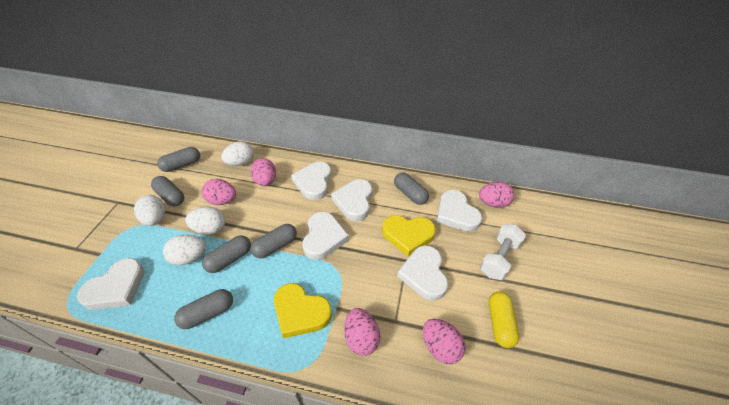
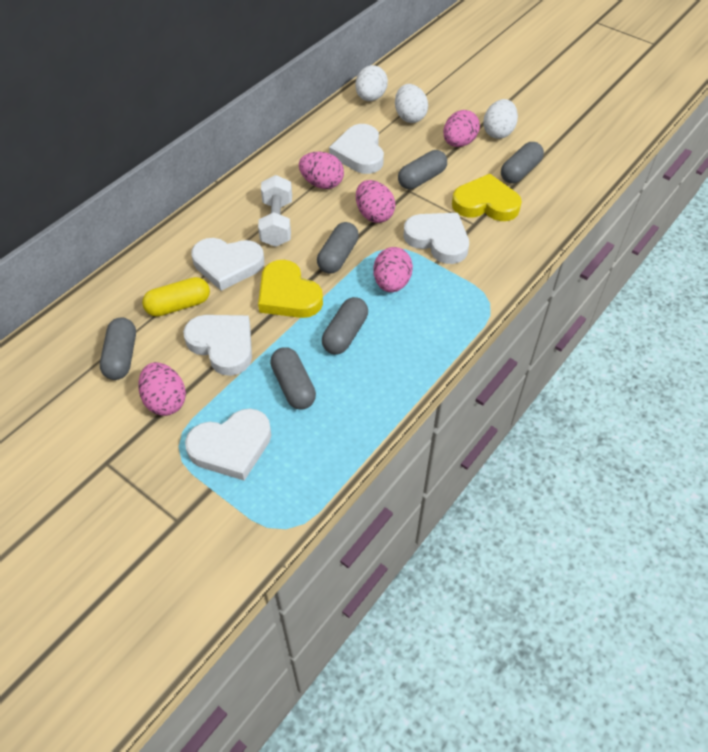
white egg: [134,195,166,226] [163,235,206,265] [185,207,225,235] [221,141,254,166] = 4 -> [355,65,388,101] [395,84,428,123] [483,99,518,139] = 3
white heart: [77,258,145,310] [291,162,331,200] [302,212,349,260] [331,179,372,221] [397,245,448,301] [437,190,482,232] = 6 -> [183,315,252,376] [185,409,271,481] [191,238,264,291] [329,124,384,174] [403,213,469,264] = 5

